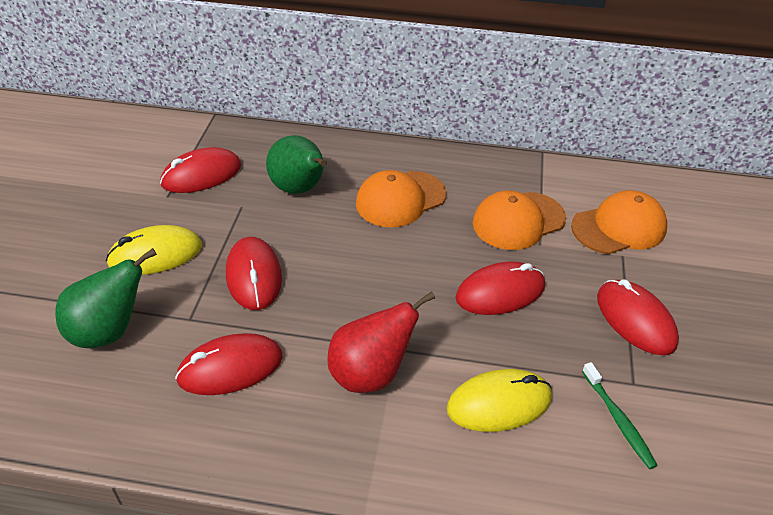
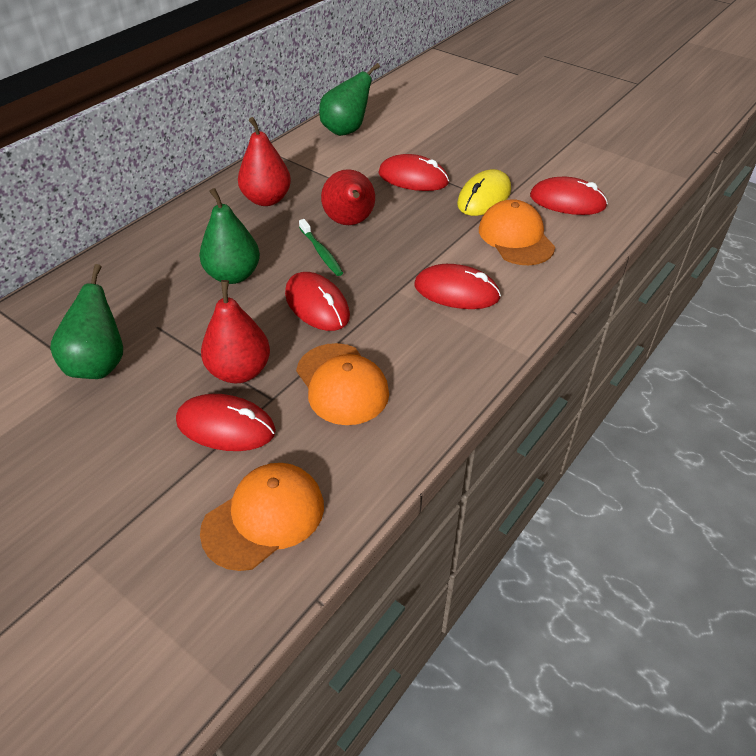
green pear: [55,248,157,348] [266,135,327,194] = 2 -> [50,264,123,379] [199,188,260,284] [319,63,380,136] = 3
red pear: [328,291,435,393] = 1 -> [201,280,270,383] [238,117,291,206] [321,169,375,225] = 3
yellow mouse: [106,225,202,275] [446,369,552,432] = 2 -> [457,169,511,216] = 1

